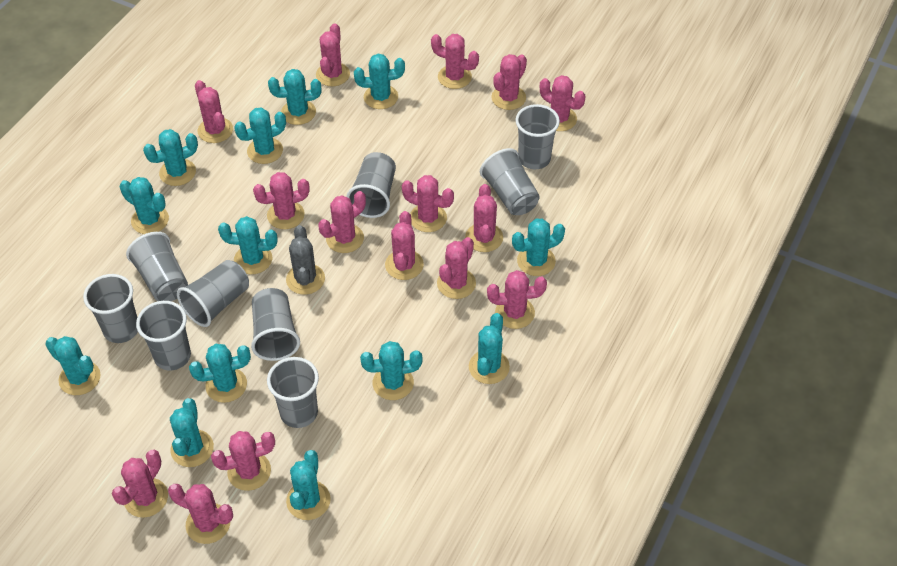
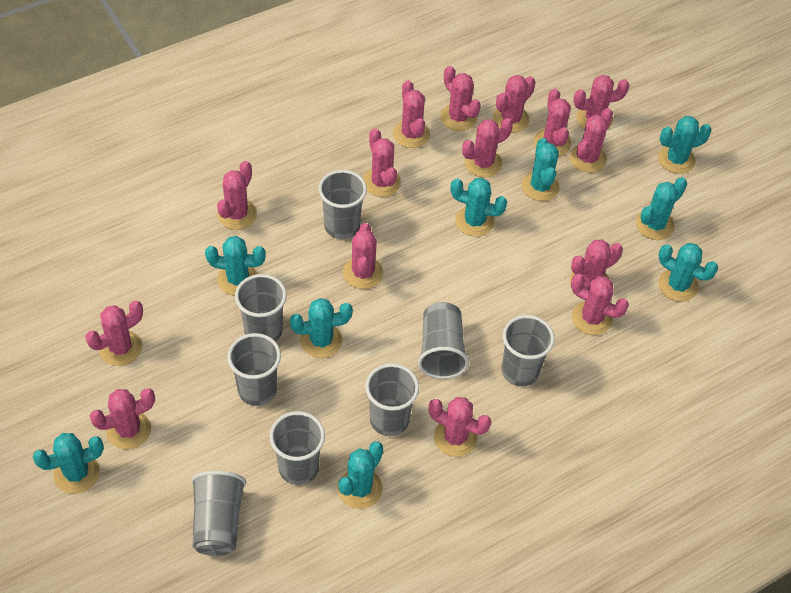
grey cactus: [286,225,325,295] = 1 -> none = 0
grey cup: [83,274,138,343] [126,232,188,301] [136,301,191,371] [177,260,249,327] [251,288,300,361] [267,357,319,428] [346,152,396,218] [480,148,540,215] [515,104,560,169] = 9 -> [191,471,246,556] [227,333,281,406] [235,274,287,342] [270,411,325,485] [318,170,367,239] [365,363,419,436] [418,302,469,379] [501,315,555,386] = 8
turquoise cactus: [45,336,101,395] [120,177,169,234] [143,129,198,186] [170,398,214,467] [189,344,251,403] [218,216,278,274] [234,107,286,164] [268,69,321,125] [286,450,331,520] [354,54,405,109] [360,341,423,400] [469,313,510,384] [512,219,565,276] = 13 -> [33,433,104,494] [205,236,266,296] [290,298,353,358] [337,442,383,509] [451,178,507,237] [522,138,560,201] [636,177,687,240] [658,116,712,174] [658,243,718,302] = 9

